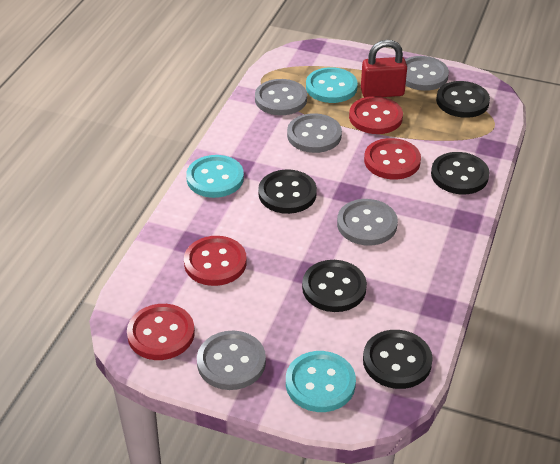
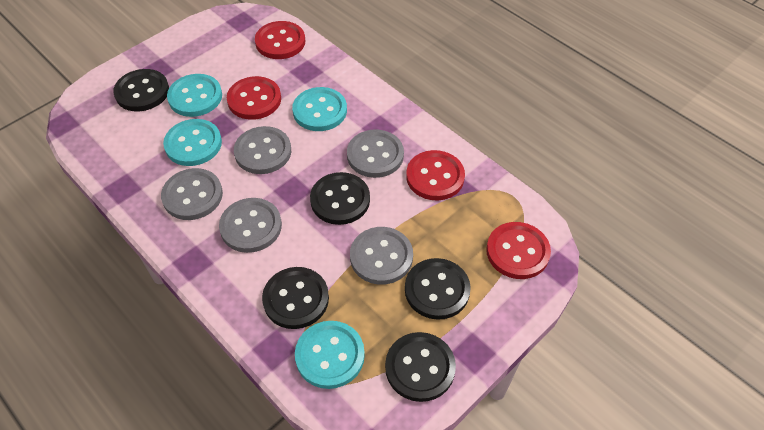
red padlock: [361,40,407,97] = 1 -> none = 0
turquoise button: [186,155,244,198] [286,351,356,412] [306,67,358,103] = 3 -> [163,119,222,166] [167,74,222,117] [292,87,347,131] [295,321,365,389] = 4

